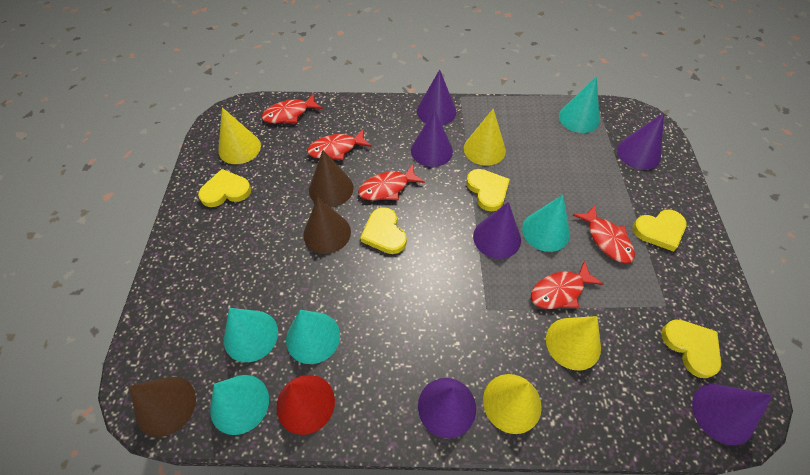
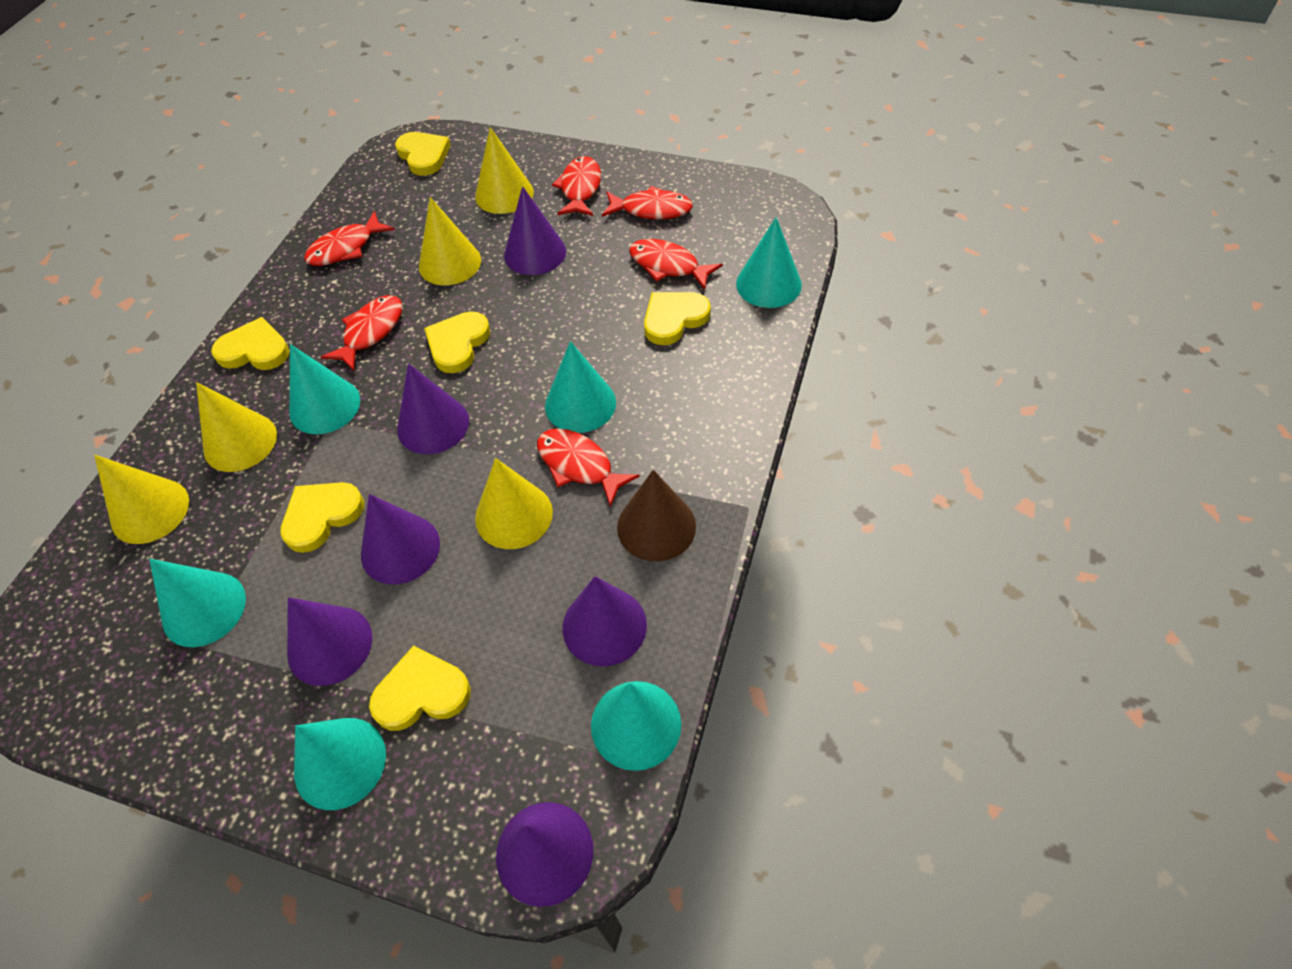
brown cone: [129,377,196,437] [303,197,351,254] [309,150,354,207] = 3 -> [617,470,696,562] = 1
red cone: [276,375,335,435] = 1 -> none = 0
red fish: [262,94,323,123] [307,129,372,160] [358,164,425,201] [531,260,603,309] [573,205,635,263] = 5 -> [304,211,395,266] [321,295,402,371] [537,428,640,507] [552,156,601,216] [602,186,693,219] [629,239,723,290] = 6
turquoise cone: [210,375,269,435] [224,308,278,362] [286,310,340,364] [522,195,570,252] [559,76,600,133] = 5 -> [149,559,246,647] [289,344,360,434] [294,718,386,810] [545,341,616,433] [591,681,681,771] [736,217,802,308] = 6
yellow cone: [218,107,261,164] [464,109,506,166] [483,374,542,434] [546,316,601,371] = 4 -> [94,455,189,544] [196,382,277,472] [419,197,481,285] [475,127,534,214] [475,458,553,549] = 5
yellow heart: [198,169,251,207] [360,207,407,254] [466,169,510,211] [633,210,686,252] [661,319,721,378] = 5 -> [211,317,290,370] [280,482,364,553] [369,645,471,731] [395,132,451,176] [424,311,491,373] [644,292,711,345] = 6

